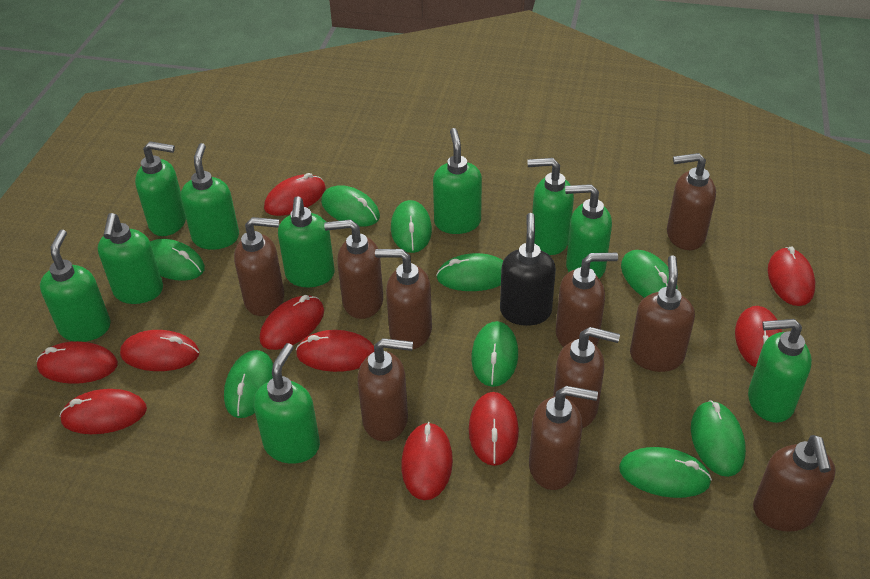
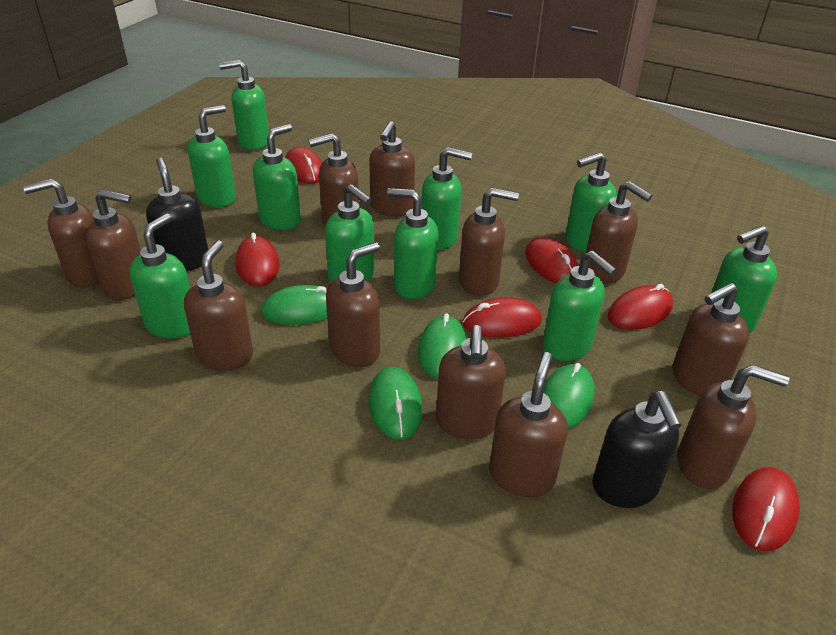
black soap dispenser: [500,213,556,326] = 1 -> [146,157,208,271] [593,391,681,508] = 2
brown soap dispenser: [234,217,284,316] [324,220,383,319] [358,338,413,442] [375,249,432,349] [529,386,598,490] [553,327,620,428] [556,253,618,348] [630,255,695,372] [667,153,716,250] [753,435,836,532] = 10 -> [23,179,100,288] [86,189,141,300] [184,240,253,370] [309,133,359,226] [326,242,380,367] [369,121,415,216] [436,325,506,439] [459,188,519,296] [489,352,568,497] [586,181,652,284] [672,283,749,396] [677,365,789,489] = 12
green mouse: [150,239,205,281] [224,350,273,418] [321,185,380,227] [391,200,432,253] [436,253,503,291] [471,321,518,387] [619,447,712,498] [621,250,678,298] [691,400,746,477] = 9 -> [261,285,327,325] [368,367,423,440] [417,313,467,379] [543,363,595,429] = 4
red mouse: [37,341,118,384] [59,389,147,434] [120,330,199,371] [260,295,324,350] [264,173,326,216] [296,330,374,372] [401,422,453,500] [469,392,519,466] [735,306,782,368] [768,246,815,306] = 10 -> [235,233,279,287] [285,147,322,184] [463,297,542,338] [525,237,578,283] [607,284,673,330] [732,467,800,551] = 6

